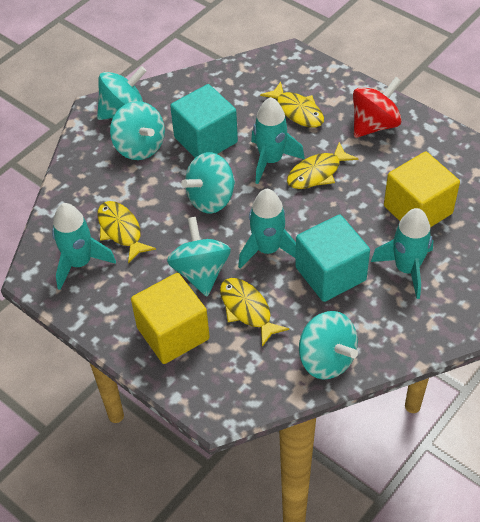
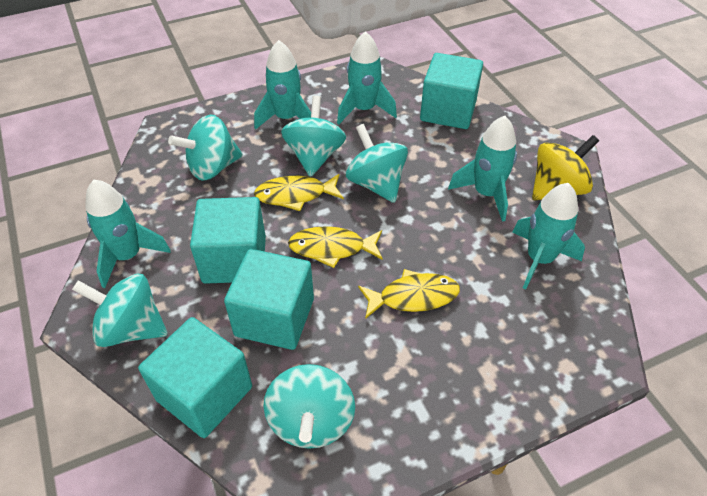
red spinning top: [353,77,402,138] = 1 -> none = 0
turquoise cube: [170,84,238,158] [295,214,370,302] = 2 -> [138,317,252,438] [190,197,266,284] [224,249,314,350] [420,53,483,129] = 4
turquoise rocket: [52,203,116,290] [238,189,296,268] [251,97,305,184] [371,208,433,299] = 4 -> [85,180,171,288] [254,40,311,130] [337,31,397,125] [448,116,517,222] [512,183,585,289] = 5
yellow cube: [131,273,210,364] [384,152,460,227] = 2 -> none = 0
yellow fish: [97,201,156,263] [220,278,289,347] [260,81,324,128] [287,142,359,189] = 4 -> [254,174,344,211] [288,226,383,268] [358,269,460,319] = 3
yellow spinning top: none = 0 -> [532,135,599,201] = 1

